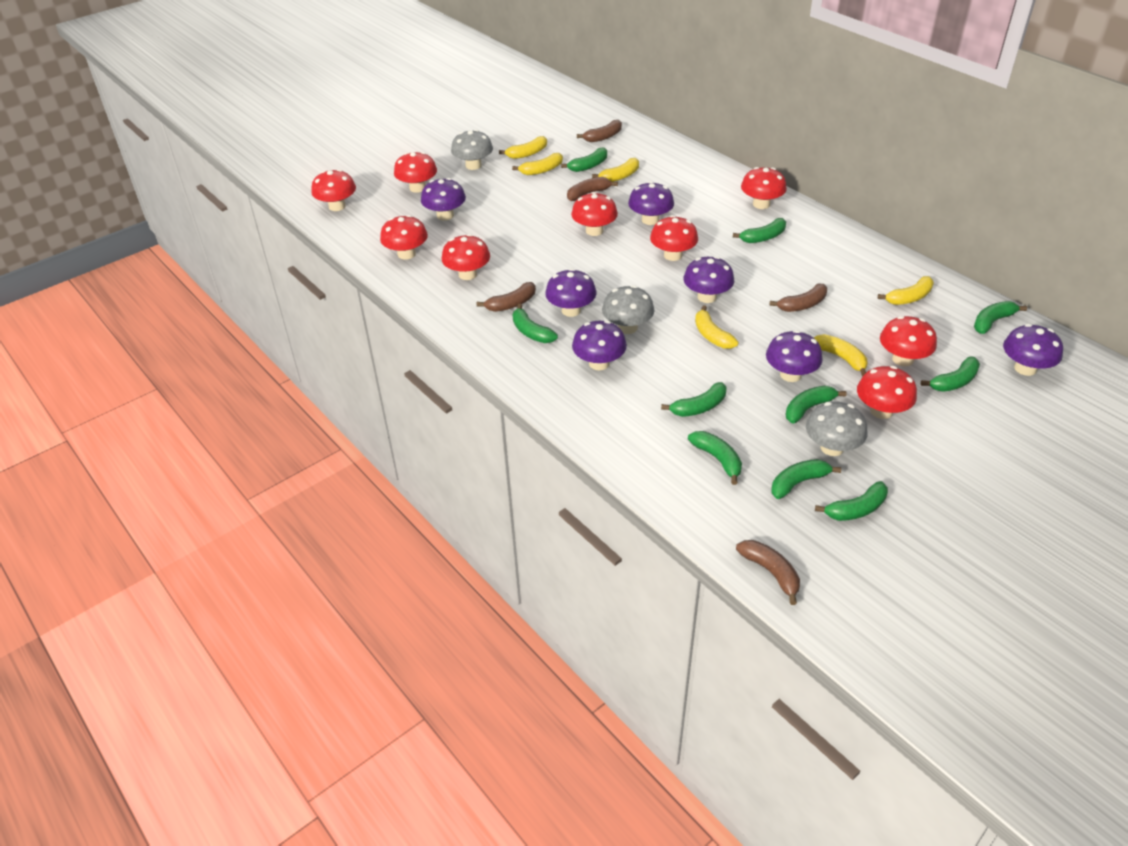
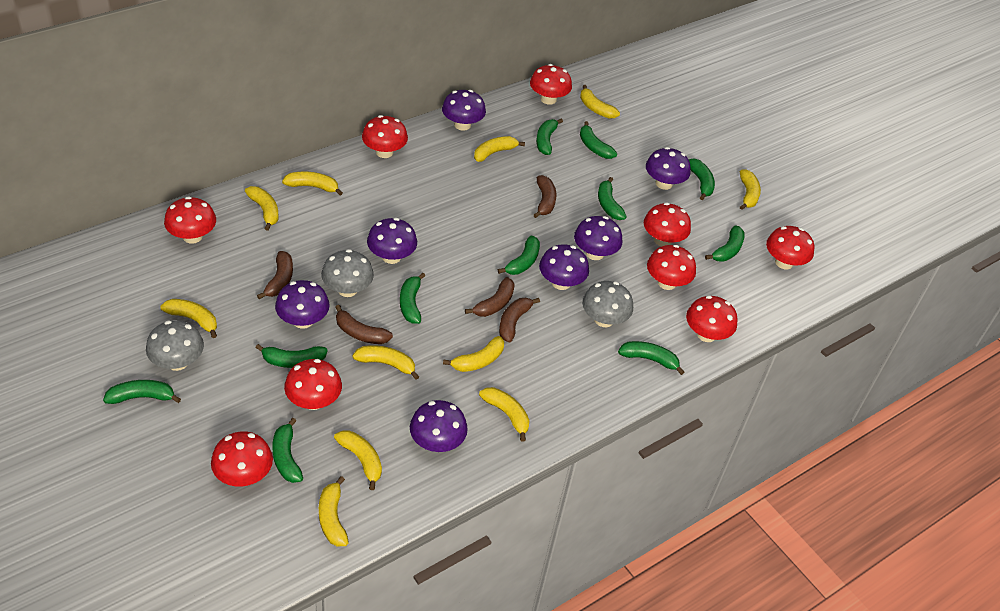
green banana: [513,304,558,343] [561,147,607,172] [661,382,727,417] [688,431,742,485] [733,218,786,243] [771,459,841,499] [786,386,847,424] [815,481,888,521] [921,357,980,392] [974,301,1027,334] = 10 -> [103,380,181,404] [255,344,328,368] [272,418,303,483] [400,273,425,324] [498,236,540,275] [536,119,563,155] [580,121,617,159] [598,177,626,220] [618,341,685,375] [689,158,715,200] [705,225,745,262] = 11
yellow banana: [499,136,547,159] [512,153,563,175] [592,158,639,182] [695,305,738,349] [814,334,868,377] [878,276,934,305] = 6 -> [160,299,217,338] [245,186,279,231] [282,172,343,195] [319,476,349,547] [334,431,382,490] [352,345,419,380] [443,336,504,372] [474,136,525,162] [479,387,530,441] [580,85,620,119] [740,169,761,210] = 11

